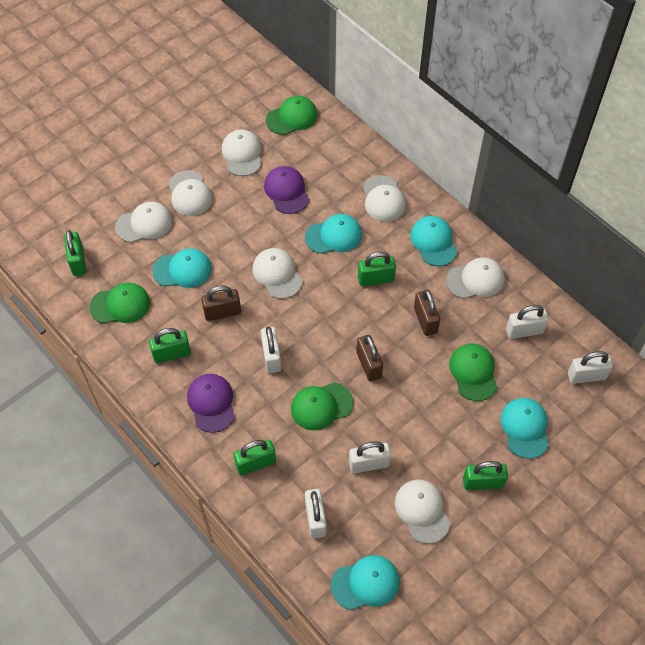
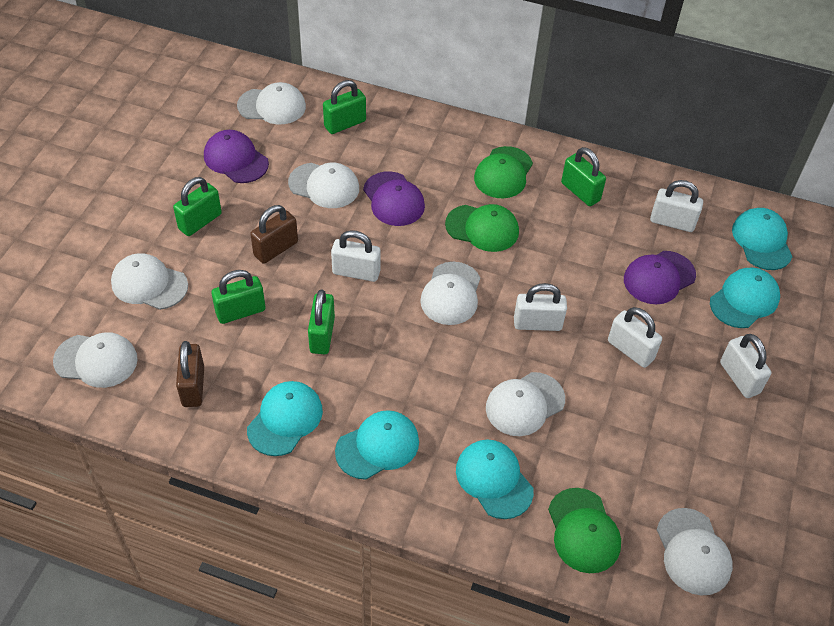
brown padlock: [201,285,241,321] [356,335,383,381] [414,290,440,336] = 3 -> [176,341,204,407] [250,205,298,264] = 2
green cap: [89,283,150,323] [266,96,318,135] [291,382,353,430] [449,344,497,401] = 4 -> [445,204,519,252] [474,146,533,198] [548,488,621,573] = 3
purple cap: [187,374,235,433] [264,166,309,214] = 2 -> [204,130,269,183] [363,171,425,226] [624,251,696,304] = 3

